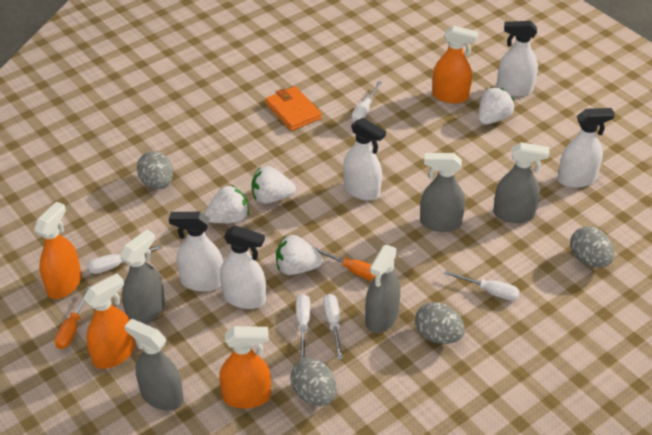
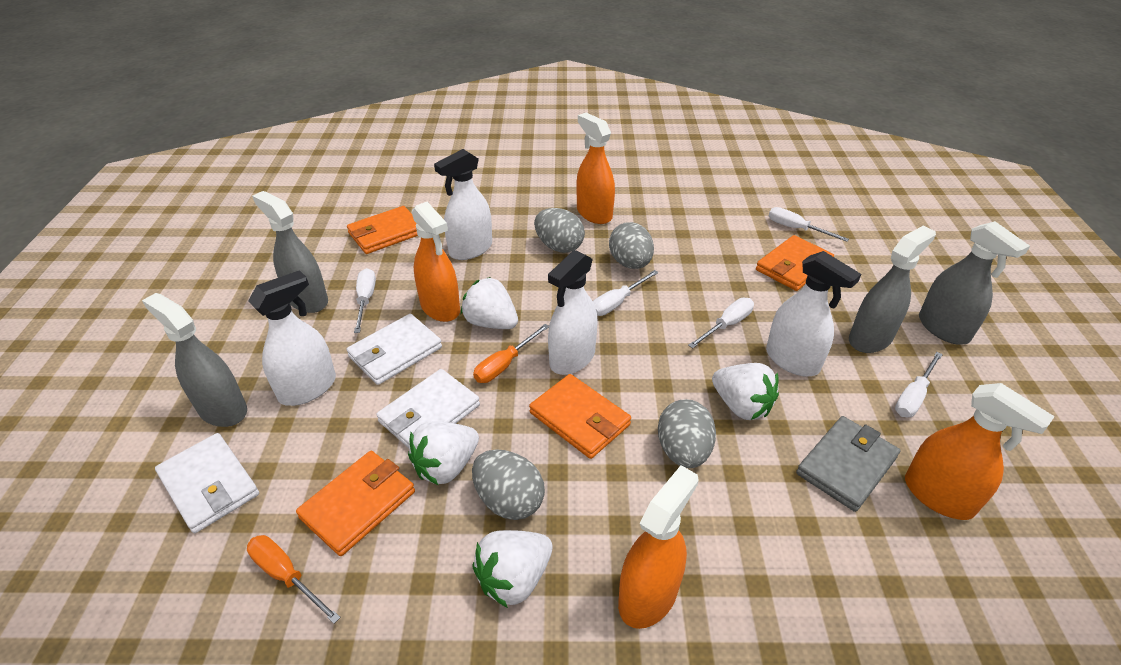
grey spray bottle: [120,230,165,324] [124,319,184,411] [365,245,400,333] [420,153,465,232] [493,142,549,223] = 5 -> [142,293,247,427] [252,191,328,313] [849,225,936,353] [919,221,1030,345] = 4
grey wallet: none = 0 -> [796,416,900,512] = 1
orange wallet: [265,86,322,131] = 1 -> [296,451,415,556] [347,206,418,254] [529,374,631,459] [756,235,834,291] = 4
white spray bottle: [169,212,223,292] [220,225,266,309] [343,118,386,201] [496,21,538,96] [557,108,615,188] = 5 -> [248,270,336,406] [434,149,492,260] [548,250,598,375] [766,251,861,376] = 4
white wallet: none = 0 -> [155,433,259,533] [346,314,442,385] [376,369,480,448] = 3

